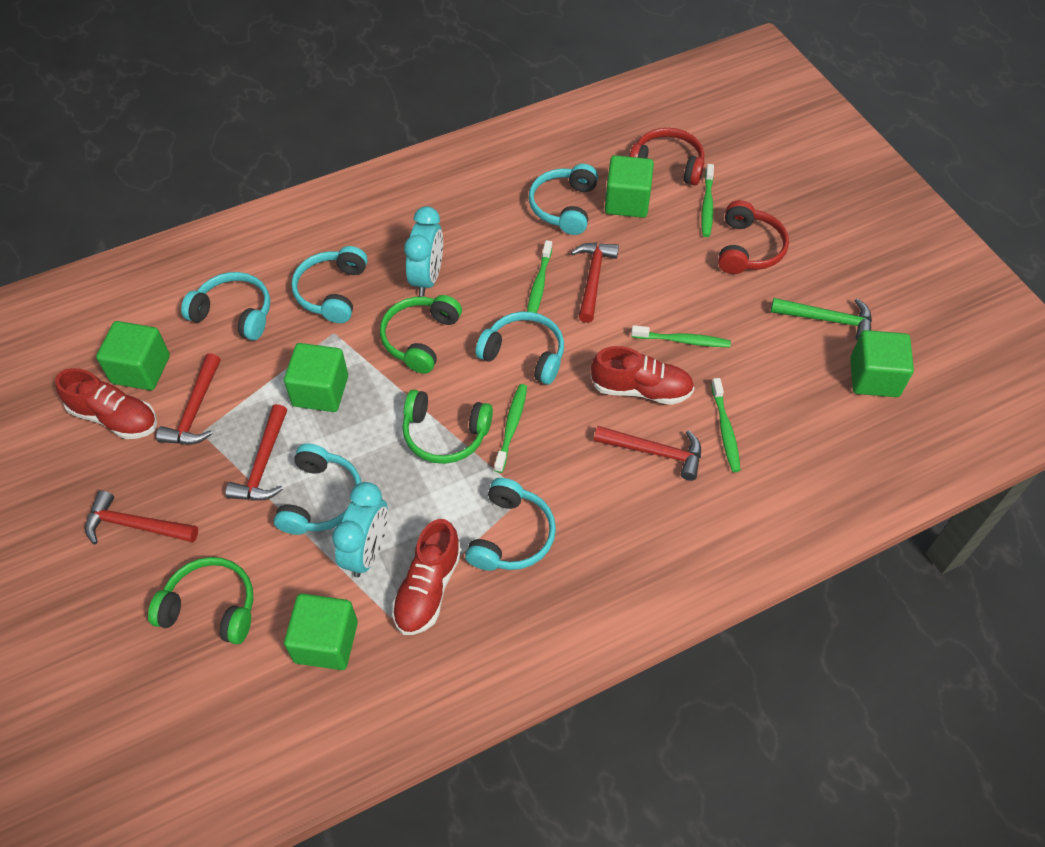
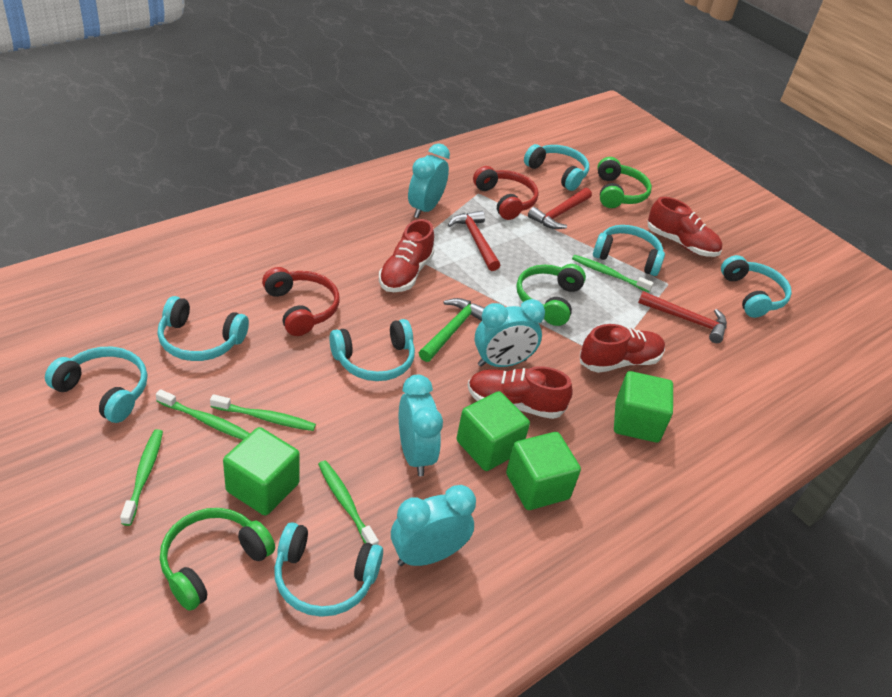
green cube: [96,321,170,390] [284,343,348,412] [284,593,358,670] [605,155,654,218] [850,330,914,397] = 5 -> [223,427,300,516] [457,391,530,471] [506,432,581,510] [614,371,673,443] = 4
red hammer: [85,490,198,544] [156,353,221,444] [225,404,287,500] [571,243,619,323] [594,426,701,481] = 5 -> [448,211,500,271] [528,188,592,229] [638,291,727,343] = 3
red shoe: [55,368,157,439] [392,519,462,635] [591,346,694,405] = 3 -> [379,219,434,292] [468,366,573,419] [580,324,665,373] [648,197,722,257] = 4
turquoise clock: [332,482,388,578] [404,206,443,296] = 2 -> [391,485,476,566] [399,375,443,476] [408,144,450,218] [475,299,545,367] = 4
turquoise headphones: [181,272,270,340] [274,443,361,535] [291,246,368,323] [465,478,556,571] [475,312,564,385] [529,164,598,235] = 6 -> [45,347,147,423] [157,296,249,361] [274,522,383,617] [330,319,415,381] [524,144,589,191] [593,225,665,276] [721,255,792,318] = 7

